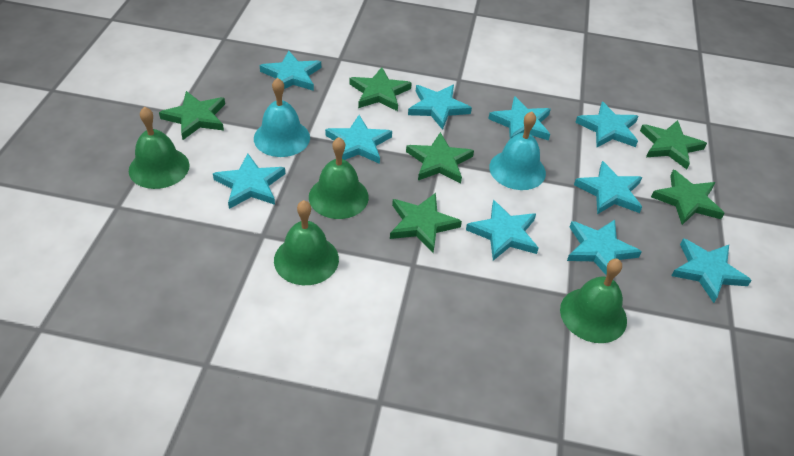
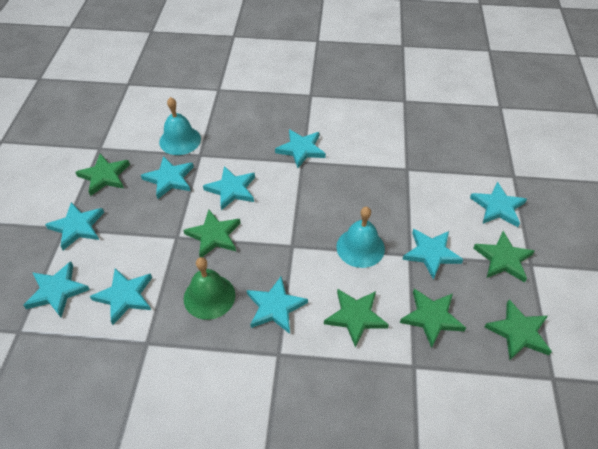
green bell: [129,107,189,189] [274,200,339,285] [309,137,369,219] [560,259,627,343] = 4 -> [184,257,235,320] = 1
turquoise star: [213,153,285,209] [260,50,321,91] [325,115,392,164] [408,85,472,130] [466,200,539,261] [488,96,551,141] [567,220,642,276] [574,161,642,214] [575,102,639,147] [671,238,752,303] = 10 -> [23,261,90,317] [45,202,104,250] [90,268,152,325] [141,156,194,199] [203,166,255,211] [247,276,308,334] [275,129,326,168] [402,229,464,280] [470,182,527,227] = 9

